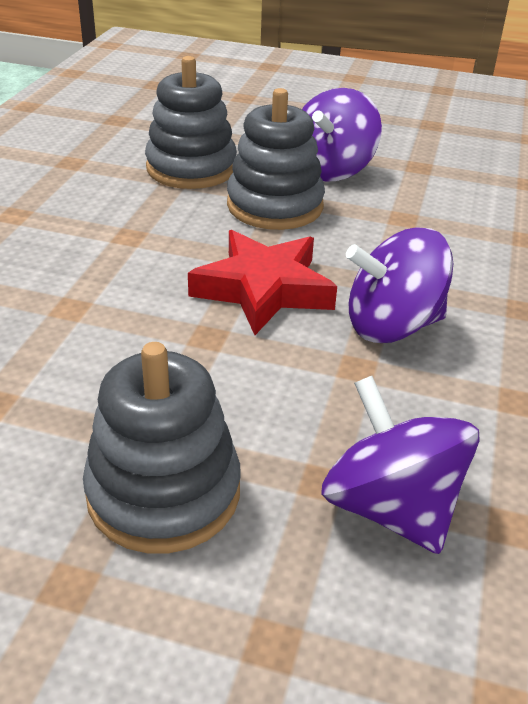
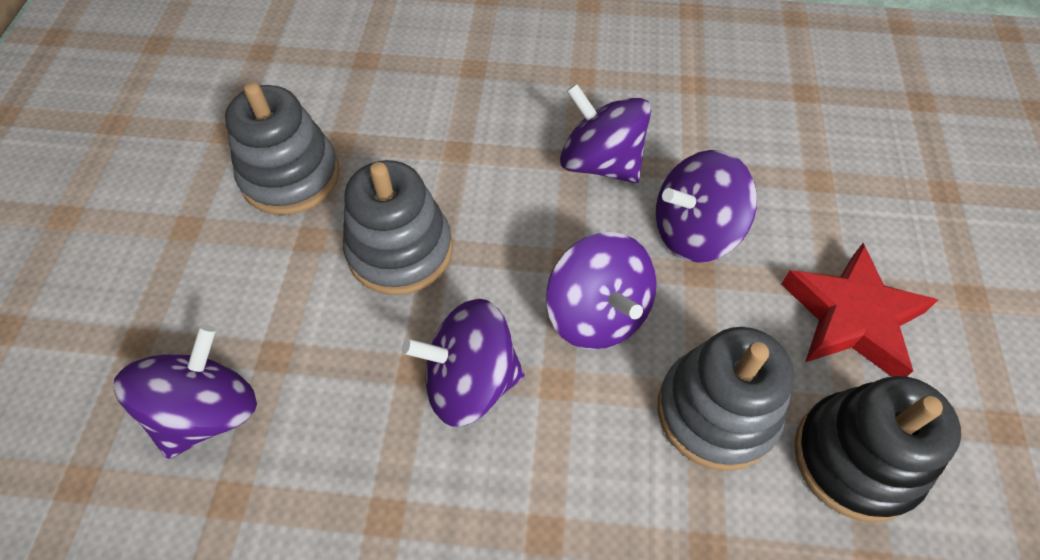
black stacking toy: none = 0 -> [794,376,961,522] = 1
purple spinning top: [302,88,382,182] [321,376,480,554] [346,227,453,343] = 3 -> [113,325,257,459] [402,299,524,427] [546,232,657,350] [560,83,651,183] [656,150,757,263] = 5

